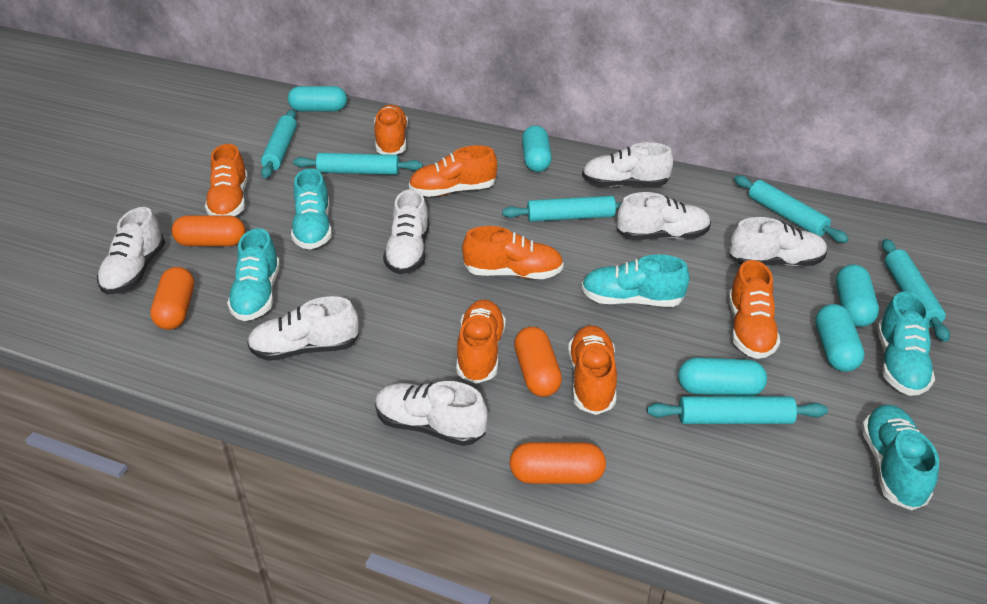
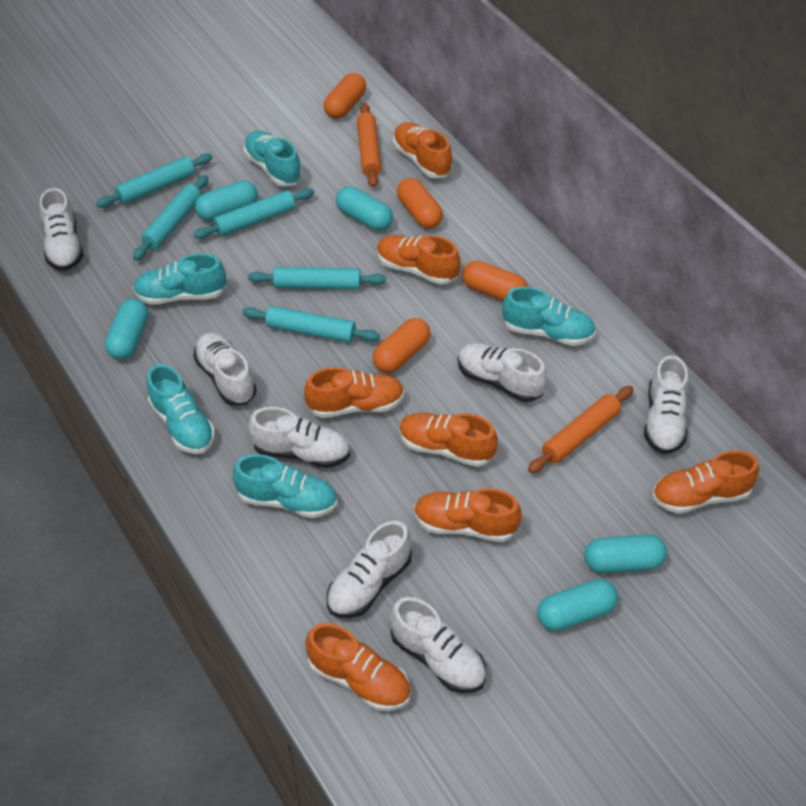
orange rolling pin: none = 0 -> [357,103,381,188] [528,386,633,473] = 2
turquoise rolling pin: [261,110,297,178] [293,153,423,175] [502,196,622,222] [647,396,828,424] [734,175,849,243] [882,239,950,342] = 6 -> [96,153,213,208] [133,175,208,261] [194,188,314,239] [242,306,380,343] [248,267,386,290] = 5

